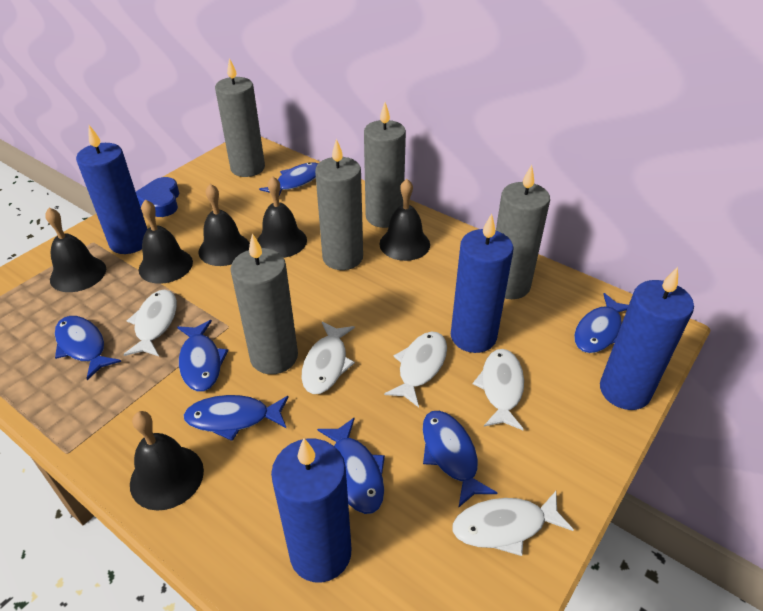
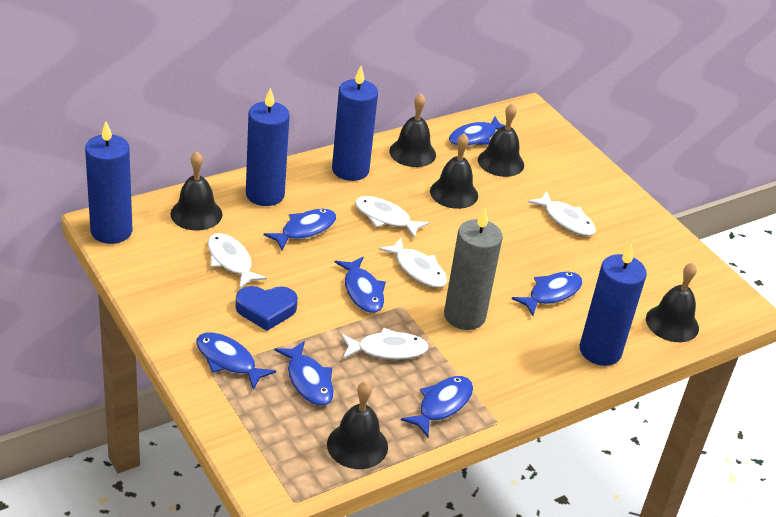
grey candle: [215,58,265,177] [231,233,298,374] [315,139,363,270] [364,102,406,228] [496,165,550,299] = 5 -> [444,208,503,330] = 1

